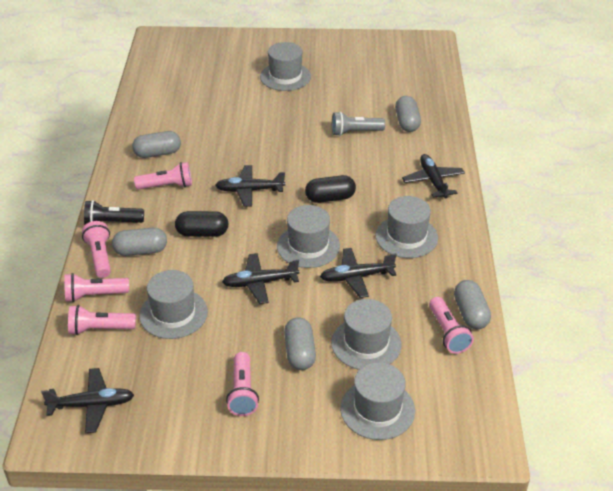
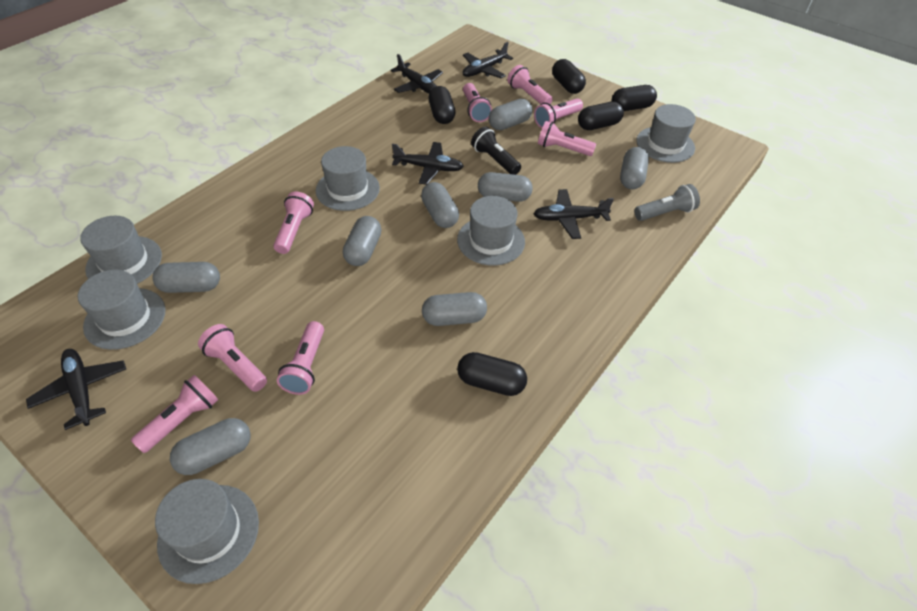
black capsule: [175,211,228,237] [305,175,356,203] = 2 -> [429,86,455,124] [457,352,527,396] [552,59,586,94] [578,101,624,130] [612,85,657,111] = 5
grey capsule: [112,228,167,256] [132,131,181,158] [284,317,316,370] [395,96,421,132] [454,280,491,329] = 5 -> [152,262,220,293] [170,418,251,475] [343,216,382,266] [421,182,459,228] [422,292,487,326] [478,172,533,202] [489,99,533,130] [620,147,649,189] = 8
pink flashlight: [64,273,129,302] [68,305,136,335] [82,221,111,278] [134,162,192,189] [226,352,259,416] [429,297,474,354] = 6 -> [131,375,218,453] [198,324,267,392] [273,191,314,254] [277,321,324,395] [463,83,492,122] [507,65,553,104] [534,98,583,128] [538,121,596,156] = 8

